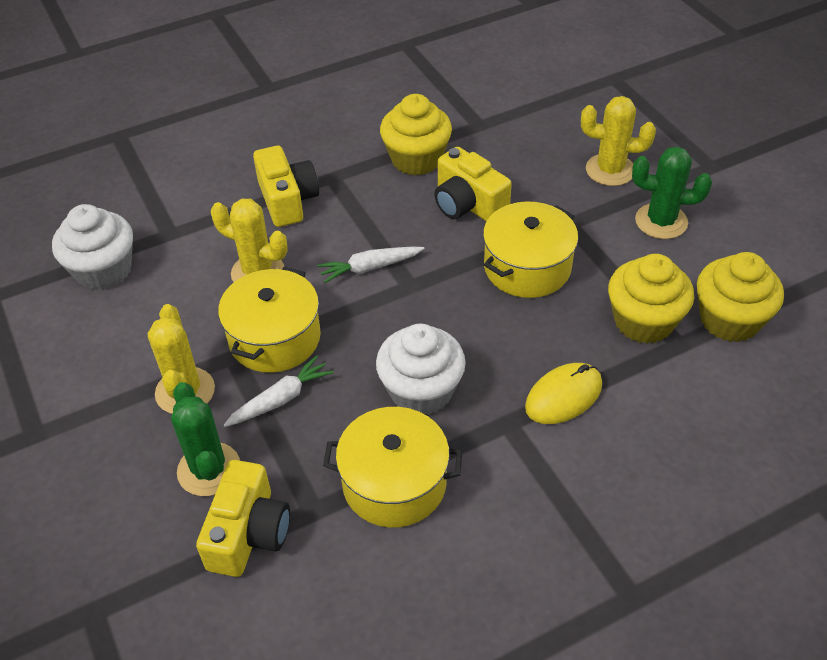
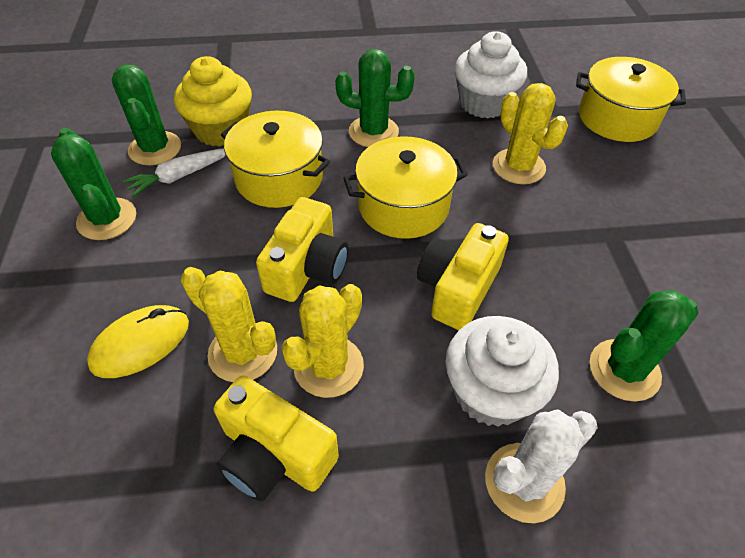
green cactus: [171,382,240,496] [632,147,712,239] = 2 -> [51,128,136,240] [112,64,181,165] [335,49,415,147] [590,290,698,401] = 4
white cactus: none = 0 -> [485,410,598,523] = 1
white carrot: [224,355,333,427] [317,246,424,283] = 2 -> [123,148,225,197] = 1
yellow cupcake: [380,94,452,175] [608,254,694,344] [697,252,784,342] = 3 -> [174,56,252,147] = 1

